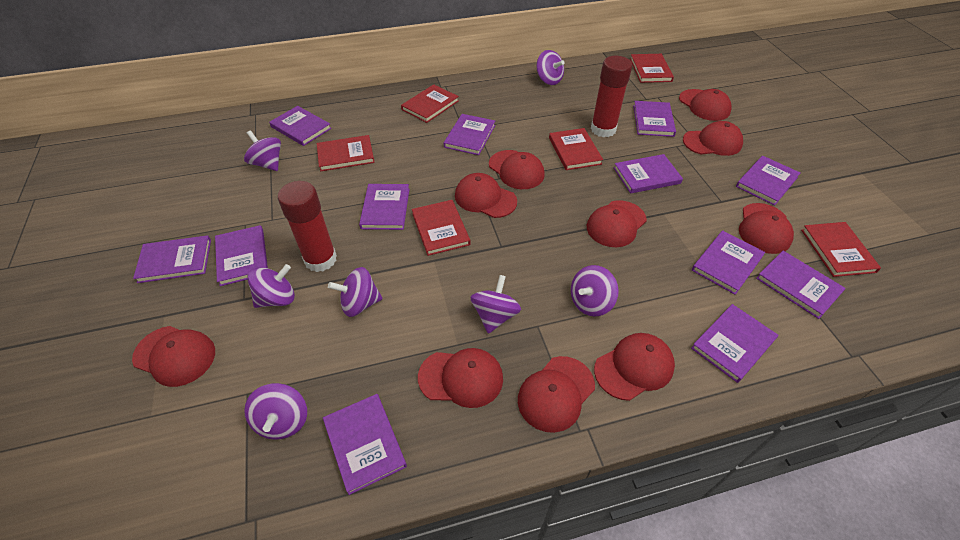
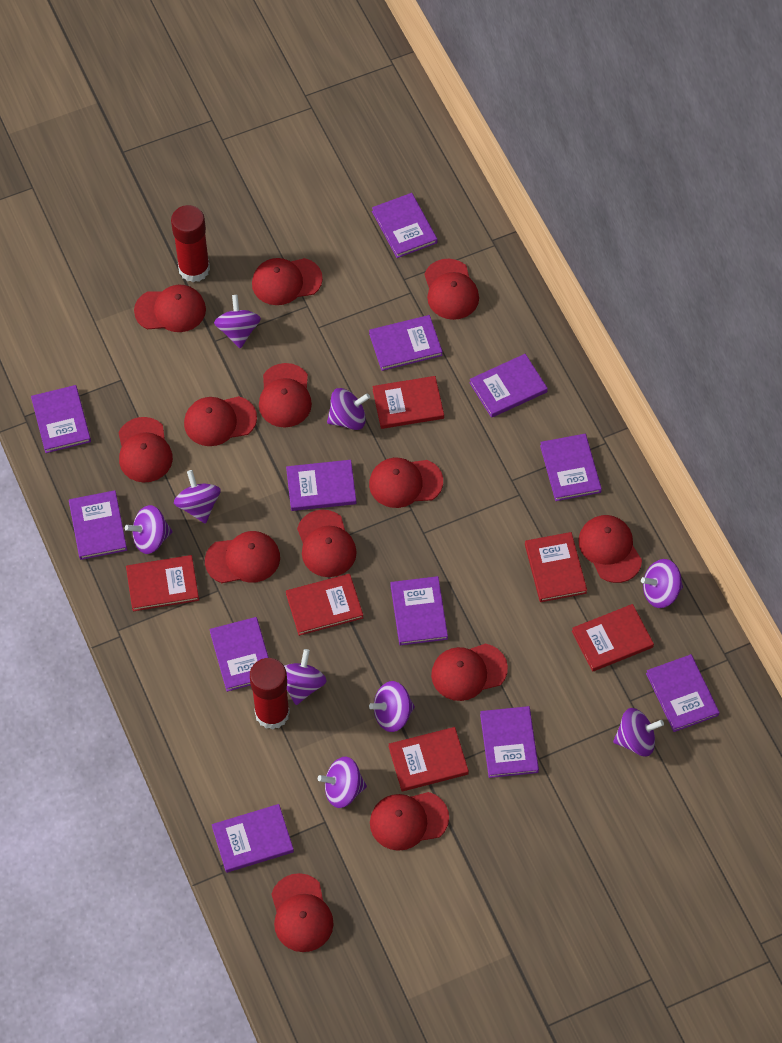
purple spinning top: [244,130,281,171] [244,383,307,440] [247,264,295,308] [328,267,383,317] [470,275,521,334] [537,50,565,85] [571,265,619,316] = 7 -> [125,505,172,554] [174,470,221,524] [214,295,261,348] [284,649,327,705] [318,757,367,808] [327,388,370,430] [369,681,415,732] [613,708,664,756] [641,559,683,608] = 9
red cap: [132,326,215,387] [418,348,503,408] [455,173,517,218] [489,150,545,189] [518,356,595,433] [587,200,647,247] [594,333,675,401] [679,89,732,121] [683,121,743,156] [739,203,794,254] = 10 -> [118,417,173,482] [134,285,206,332] [184,396,257,446] [205,531,280,583] [252,258,323,305] [259,363,312,427] [271,873,334,952] [297,510,357,577] [369,458,443,508] [370,792,449,851] [424,259,479,320] [431,644,508,701] [578,515,642,583] = 13

